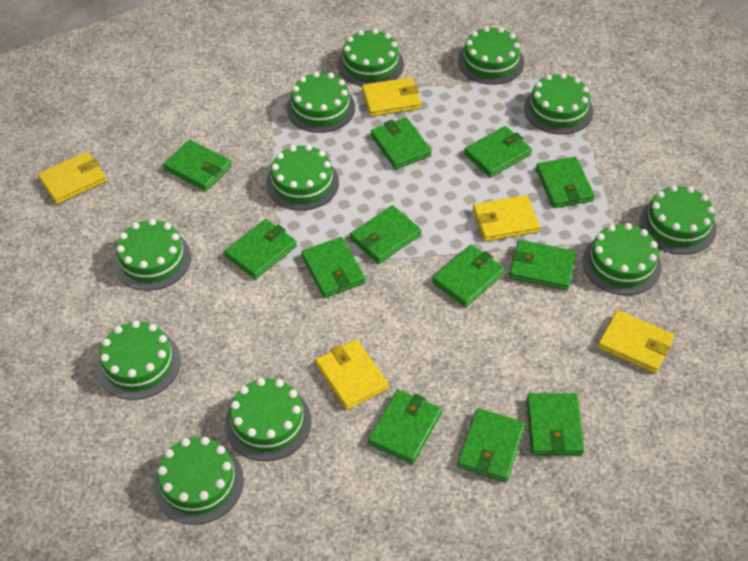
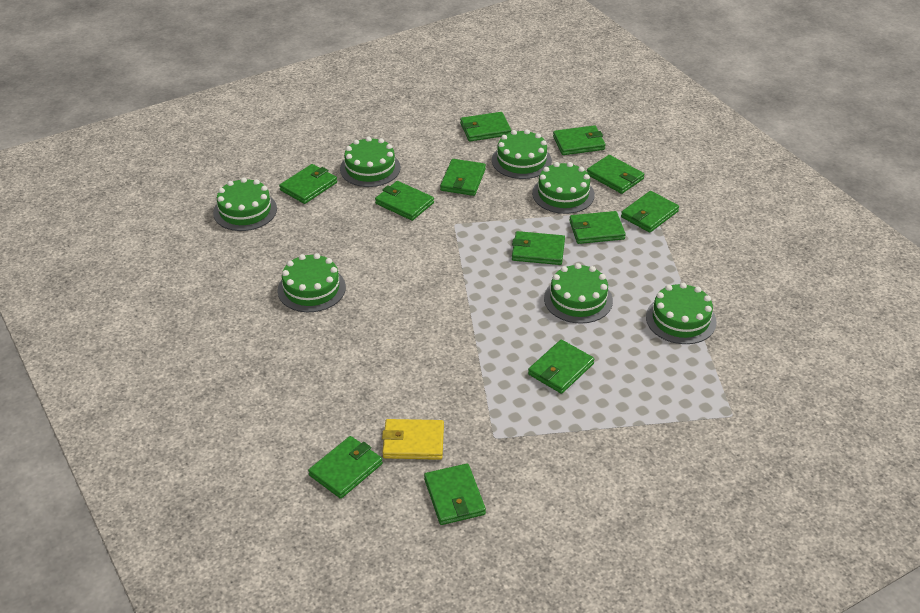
green cake: [97,320,181,400] [113,219,191,291] [153,437,244,525] [225,378,312,461] [266,144,339,211] [286,71,355,133] [338,29,404,86] [458,26,524,85] [524,73,593,135] [582,223,661,295] [639,185,717,255] = 11 -> [213,177,277,231] [277,253,346,312] [340,137,401,187] [492,129,552,179] [532,162,595,214] [544,263,613,324] [646,283,717,344] = 7
yellow wallet: [38,152,107,204] [315,339,389,410] [362,77,421,117] [473,195,540,242] [598,310,675,374] = 5 -> [382,419,444,460] = 1

